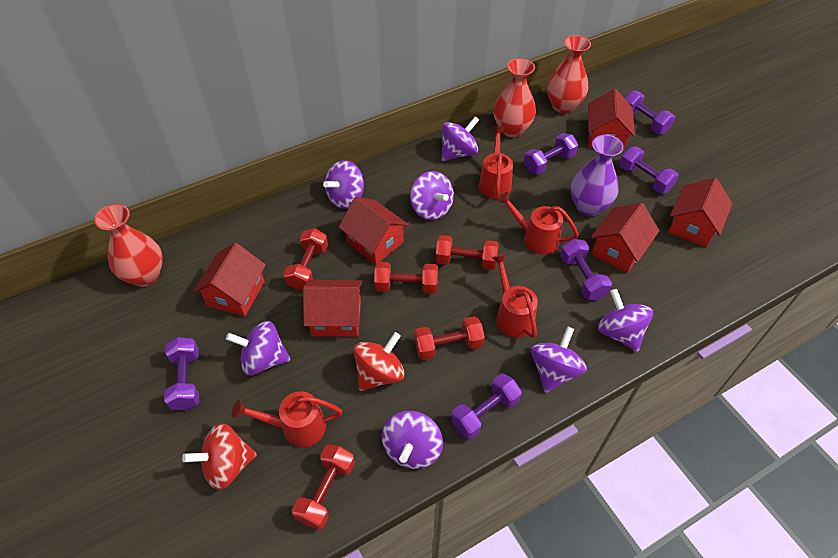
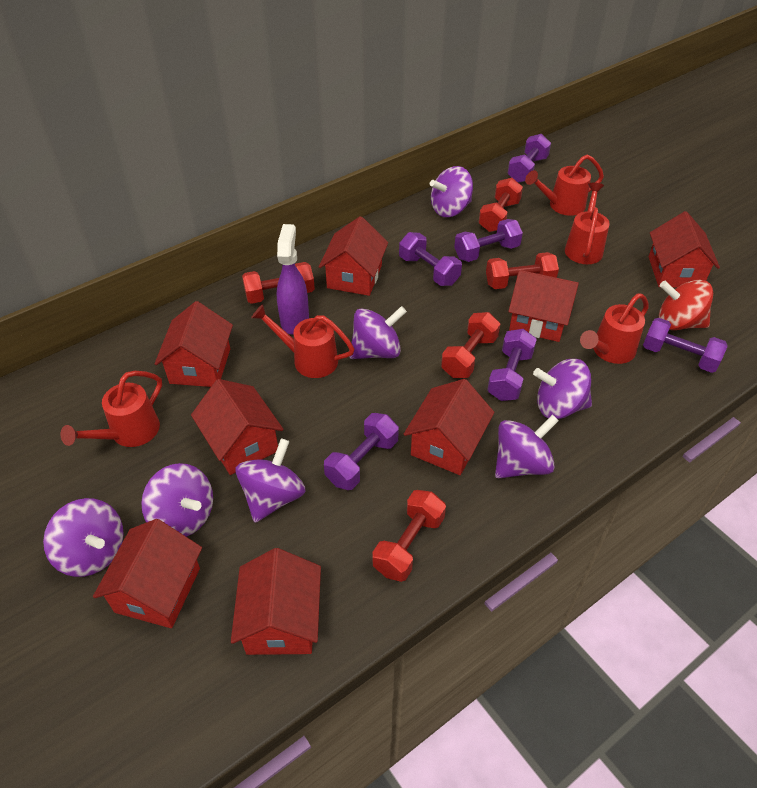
purple spray bottle: none = 0 -> [276,224,309,334] = 1
purple vase: [571,135,624,216] = 1 -> none = 0
red house: [193,243,266,317] [303,280,363,337] [338,197,409,265] [588,89,635,151] [590,203,660,273] [668,178,733,247] = 6 -> [93,519,202,628] [155,301,233,387] [191,379,284,475] [231,548,321,655] [319,216,388,296] [404,379,494,475] [508,270,579,342] [649,211,720,288] = 8
red spinning top: [182,423,257,490] [354,332,405,391] = 2 -> [659,280,713,330] = 1
red vase: [94,204,163,287] [494,58,536,137] [547,35,591,113] = 3 -> none = 0
red watering can: [232,391,342,447] [479,126,513,199] [491,254,538,338] [497,192,579,254] = 4 -> [61,371,162,447] [251,304,354,378] [525,155,604,216] [565,182,610,264] [580,294,649,364] = 5

